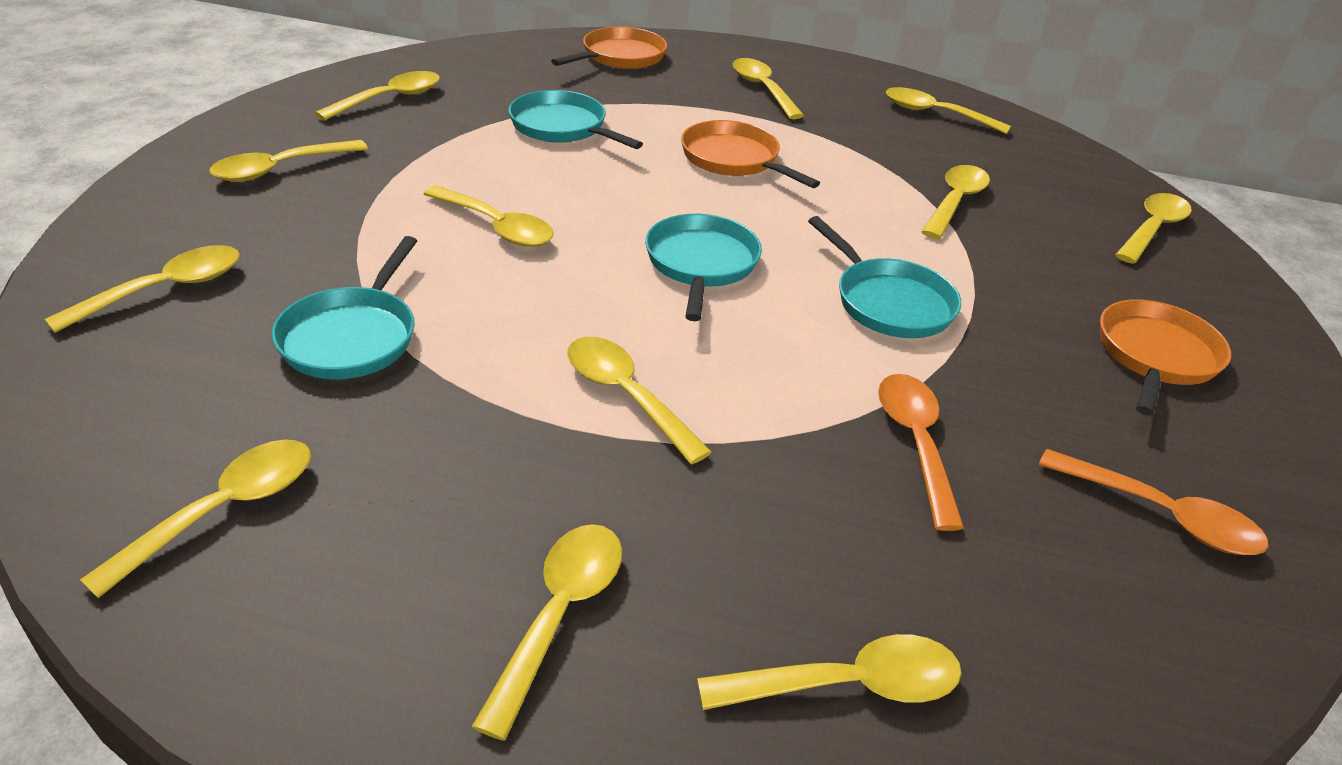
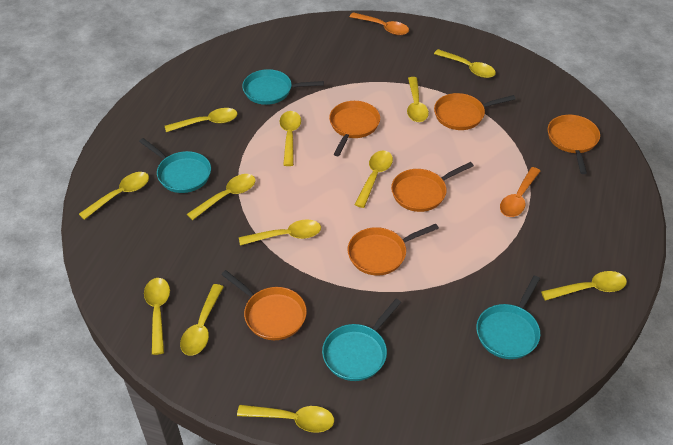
orange pan: [551,27,667,69] [681,120,820,188] [1100,299,1231,416] = 3 -> [221,270,307,340] [329,101,380,156] [348,224,439,276] [391,162,474,212] [434,93,515,130] [548,115,600,174] = 6

